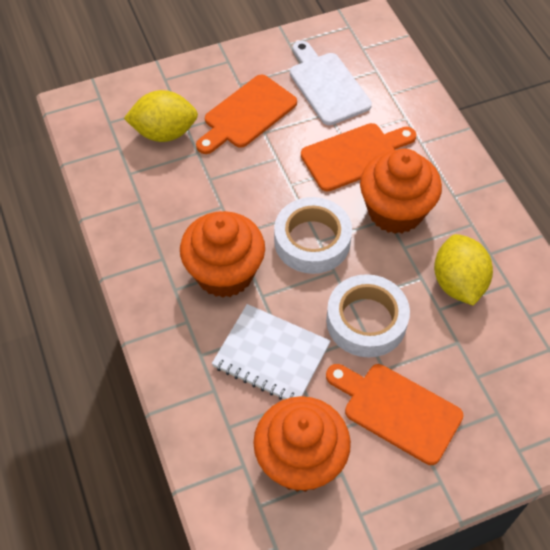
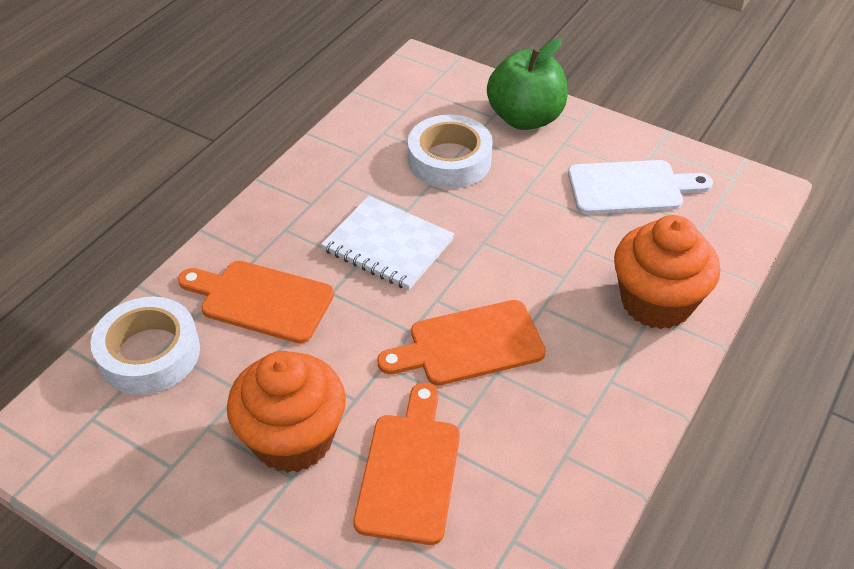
green apple: none = 0 -> [487,39,568,130] = 1
orange cupcake: [180,211,265,298] [253,396,351,492] [360,149,442,234] = 3 -> [227,351,346,473] [614,215,720,329] = 2
yellow lemon: [124,90,198,142] [434,234,493,306] = 2 -> none = 0

